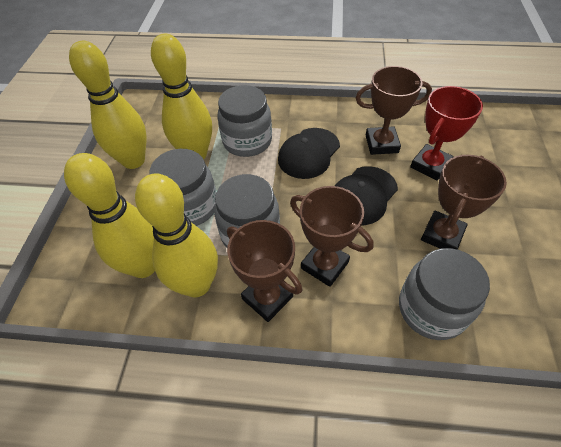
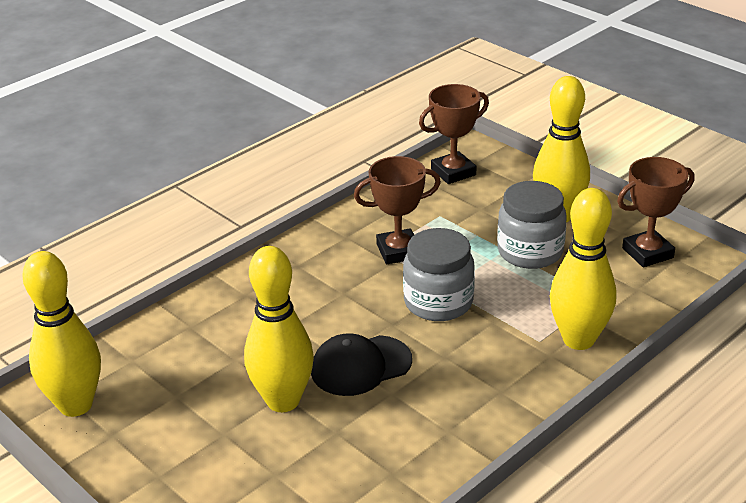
black cap: [278,128,340,179] [335,166,398,225] = 2 -> [311,333,412,396] = 1
brown trophy: [227,220,302,322] [290,186,374,287] [356,66,432,155] [421,155,507,249] = 4 -> [354,156,441,264] [419,84,489,184] [617,157,695,267] = 3
grey jar: [150,149,216,226] [214,174,280,248] [217,85,272,157] [399,248,490,340] = 4 -> [403,228,475,321] [497,181,567,269] = 2
red trophy: [410,86,483,181] = 1 -> none = 0

